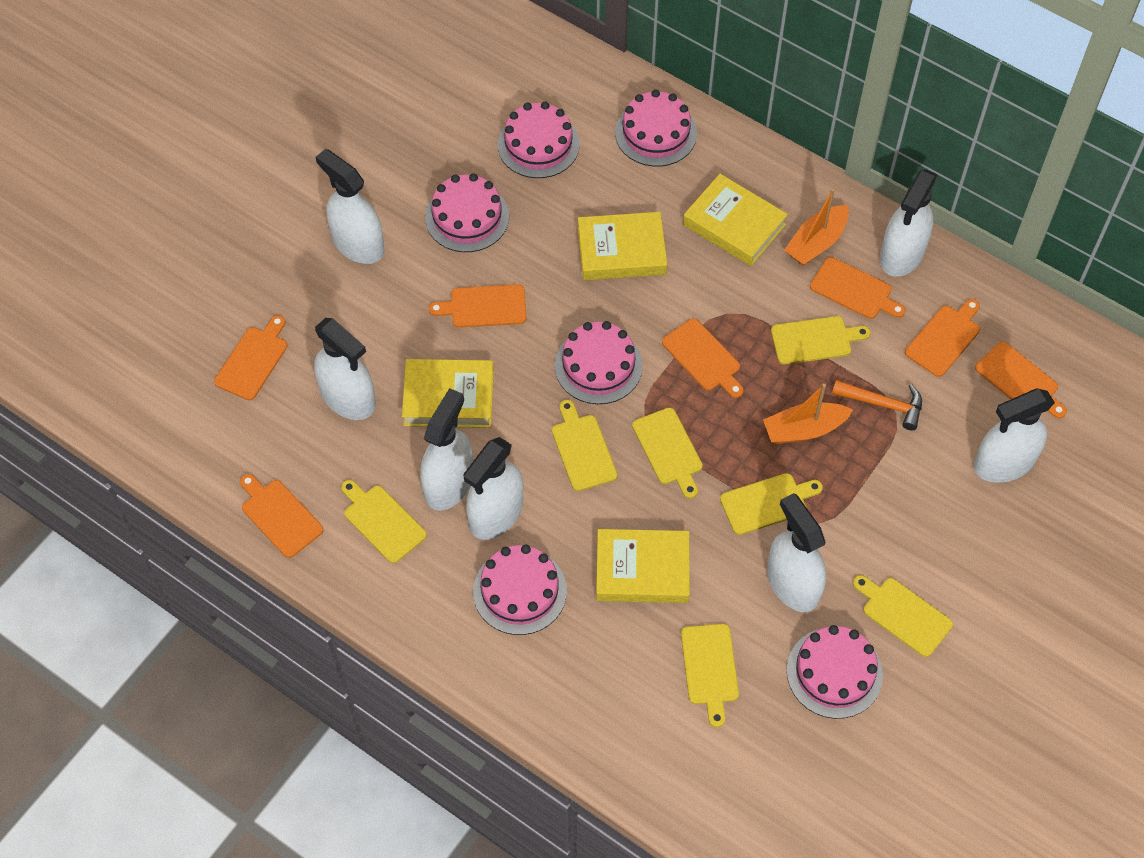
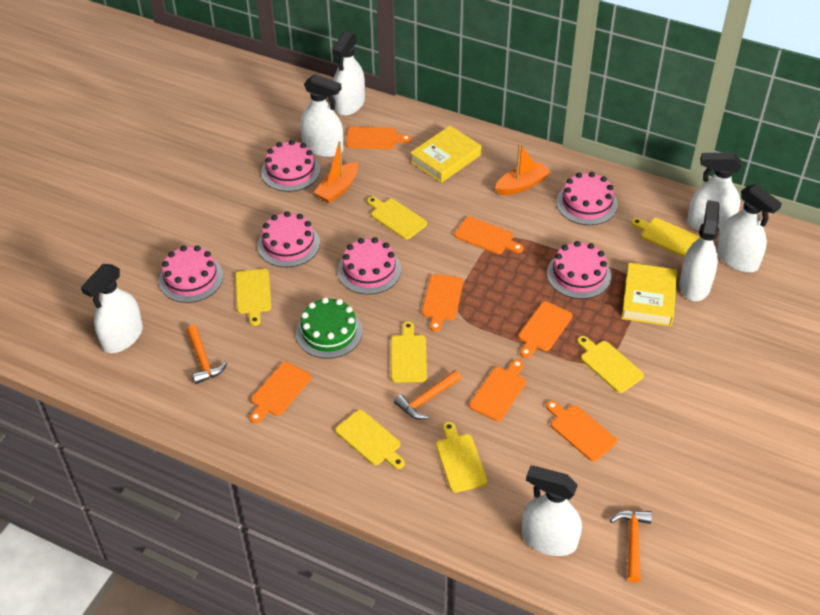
green cake: none = 0 -> [296,297,363,359] = 1
orange hammer: [832,380,922,431] = 1 -> [186,325,227,384] [394,370,461,420] [610,511,652,583] = 3
yellow book: [402,359,494,428] [578,212,667,280] [596,529,690,603] [683,174,788,266] = 4 -> [410,126,482,183] [621,263,677,326] = 2

